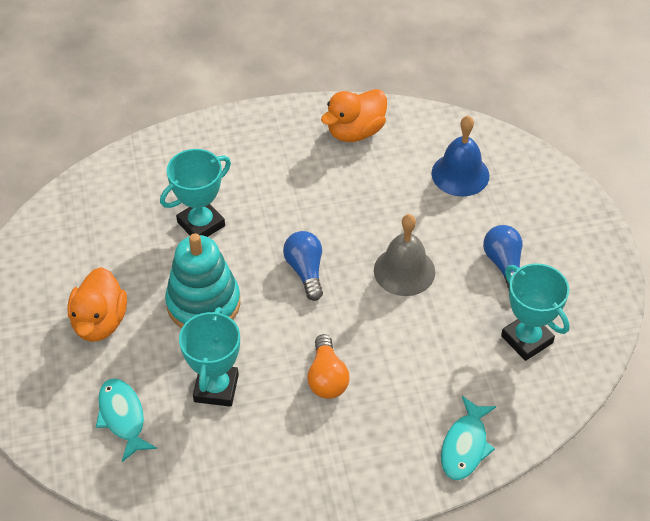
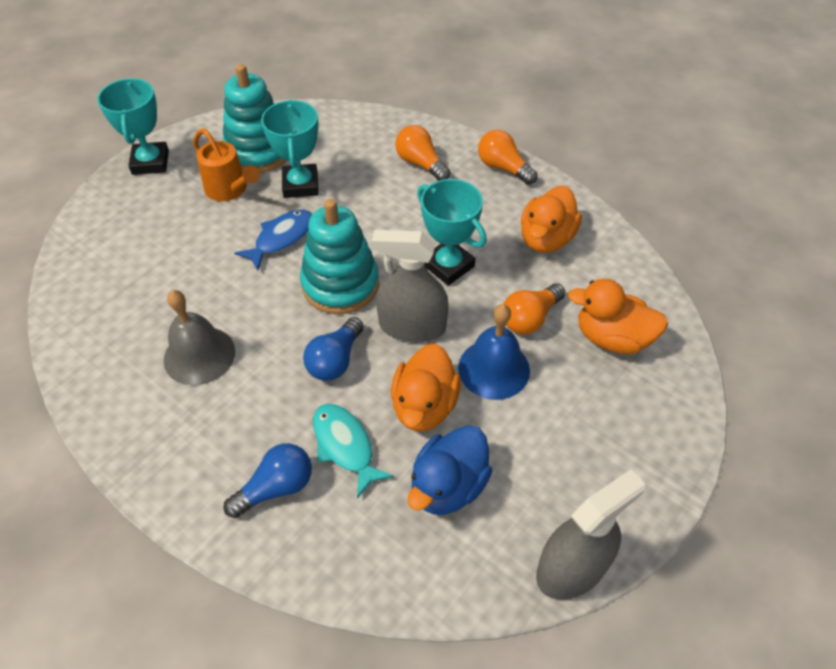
blue duck: none = 0 -> [408,425,492,515] = 1
blue fish: none = 0 -> [234,210,312,270] = 1
grey spray bottle: none = 0 -> [371,230,449,343] [536,469,645,600] = 2
orange duck: [67,267,127,342] [321,89,387,142] = 2 -> [391,343,461,431] [521,186,582,253] [568,279,668,354] = 3
orange light bulb: [307,334,350,399] = 1 -> [395,125,450,181] [478,130,538,185] [504,284,565,334] = 3
orange watering can: none = 0 -> [193,128,260,201] = 1
turquoise fish: [96,378,157,462] [441,396,497,480] = 2 -> [313,404,394,498] = 1
turquoise stacking toy: [165,233,240,328] = 1 -> [223,64,287,173] [300,199,379,314] = 2

